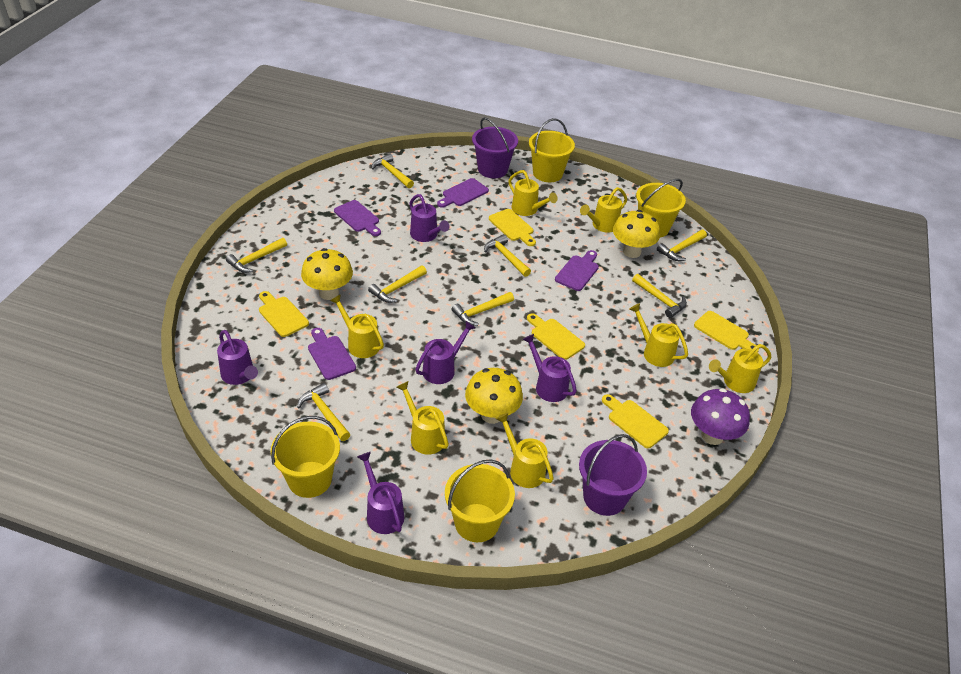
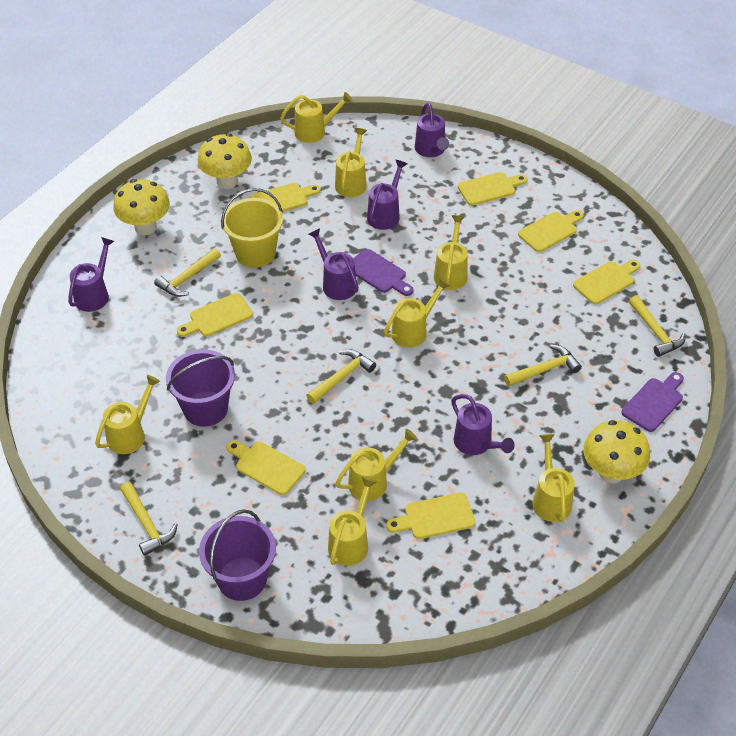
purple cutting board: [308,328,356,380] [334,200,381,236] [437,178,489,208] [555,250,599,291] = 4 -> [353,249,414,296] [621,372,684,432] = 2
purple mushroom: [691,388,750,445] = 1 -> none = 0
yellow bucket: [271,416,340,498] [445,460,515,542] [529,118,575,182] [636,179,686,238] = 4 -> [221,188,283,268] = 1
yellow cutting board: [259,291,309,337] [489,209,536,246] [527,313,585,360] [602,394,669,448] [694,311,759,353] = 5 -> [177,293,253,337] [226,440,306,495] [250,183,321,212] [386,493,475,539] [458,172,528,206] [518,210,584,252] [573,260,641,304] = 7
yellow hammer: [226,238,287,273] [297,383,350,441] [368,265,427,303] [372,154,414,188] [452,292,514,326] [484,234,531,277] [632,274,687,318] [657,230,707,261] = 8 -> [120,482,178,556] [154,248,221,297] [306,349,376,404] [504,344,582,386] [629,296,686,357] = 5
yellow watering can: [330,294,384,358] [397,381,449,455] [496,413,554,488] [508,170,558,216] [580,187,627,233] [629,303,688,367] [709,344,771,393] = 7 -> [95,375,160,454] [280,92,353,143] [328,477,377,566] [335,128,367,197] [335,429,417,501] [384,278,450,348] [434,215,468,290] [532,434,575,522] = 8

